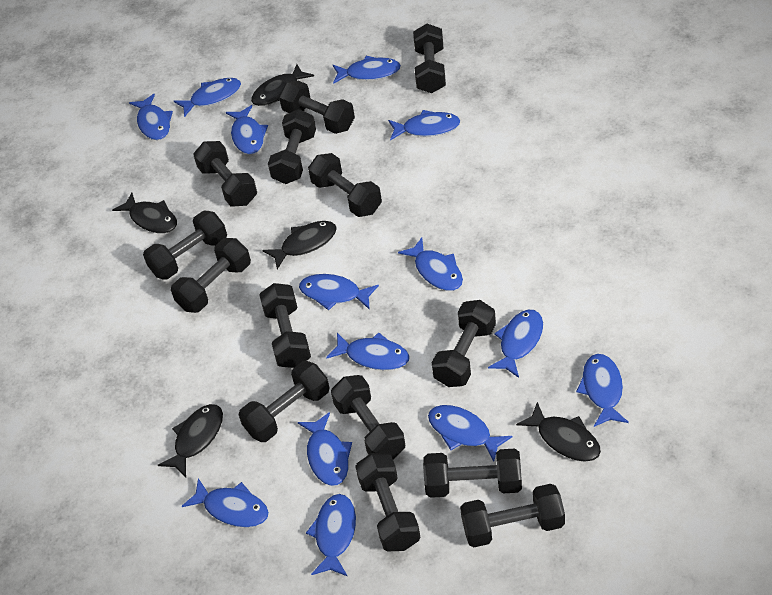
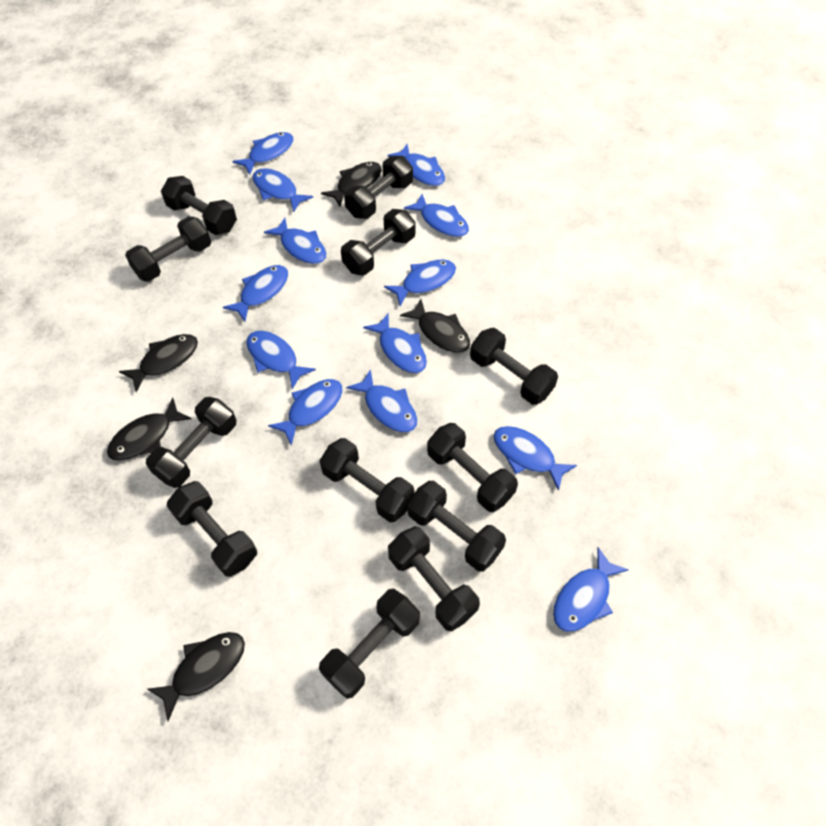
black dumbbell: [143,211,227,280] [171,238,251,313] [193,141,257,206] [239,361,330,442] [259,283,311,368] [268,109,316,184] [279,81,355,134] [308,153,382,217] [331,375,405,459] [355,453,420,551] [413,24,446,93] [423,448,522,498] [432,300,496,387] [460,484,565,547] = 14 -> [125,216,211,282] [146,397,236,488] [161,176,237,235] [167,481,257,577] [319,589,420,699] [320,438,415,522] [341,209,416,275] [344,156,413,219] [388,526,480,632] [407,481,506,572] [427,423,518,512] [470,328,558,405] = 12
blue fish: [129,94,173,140] [174,78,241,117] [182,478,269,527] [226,105,268,154] [298,412,352,486] [299,274,379,310] [306,494,356,576] [326,332,410,370] [333,56,401,84] [388,110,460,141] [398,237,463,291] [428,405,512,462] [488,310,543,378] [576,354,629,427] = 14 -> [223,265,288,322] [232,132,293,175] [246,331,316,389] [252,168,313,212] [264,218,326,264] [268,379,343,446] [346,369,417,432] [363,314,427,373] [384,259,456,306] [388,144,445,186] [404,194,469,237] [493,426,577,491] [553,547,629,632] = 13

